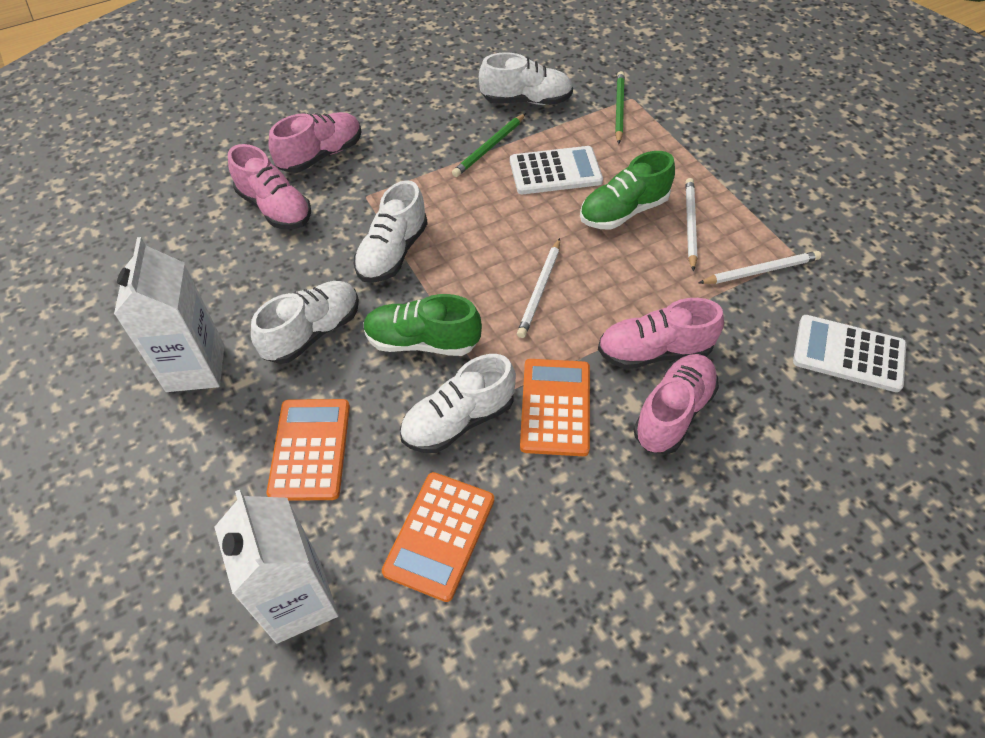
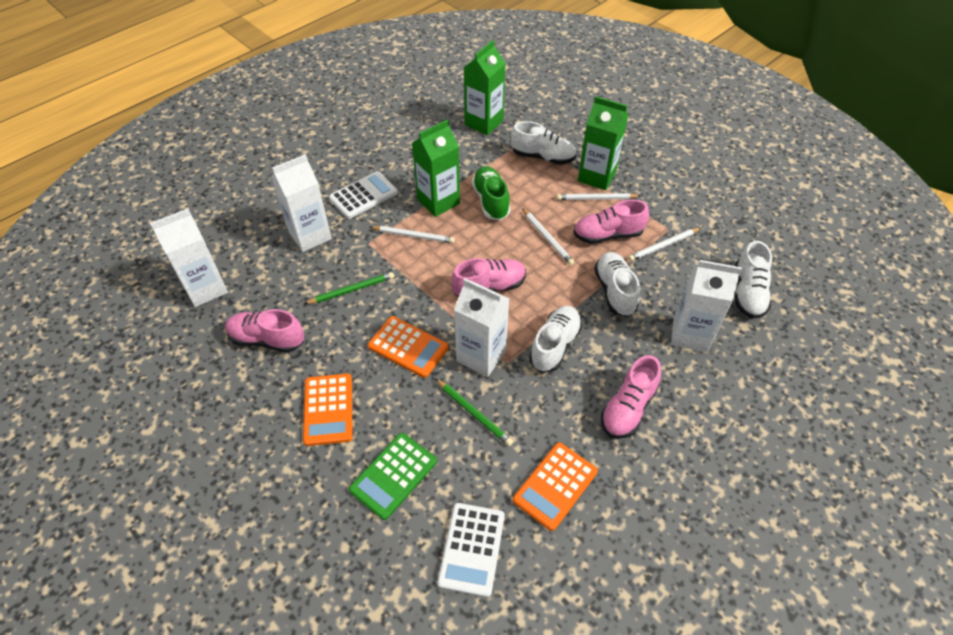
green calculator: none = 0 -> [349,433,437,520] = 1
green carton: none = 0 -> [412,119,460,217] [464,40,506,135] [578,96,628,190] = 3
green shoe: [363,294,482,356] [580,151,675,230] = 2 -> [472,166,510,220] = 1
white carton: [114,237,224,392] [215,490,339,644] = 2 -> [150,209,228,307] [271,154,332,252] [454,278,509,377] [671,260,742,352] = 4
white pencil: [517,238,560,338] [686,178,698,271] [699,251,821,284] = 3 -> [370,226,455,243] [522,208,574,265] [557,193,640,200] [628,228,701,261] = 4

